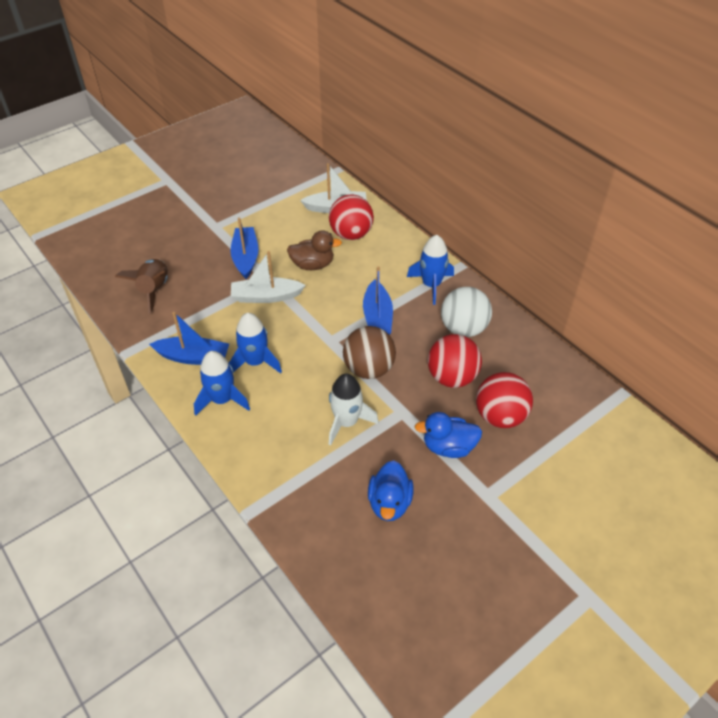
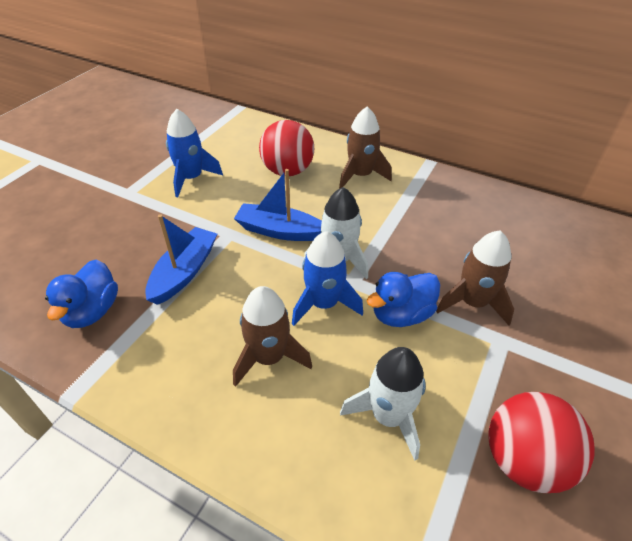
blue boat: [149,312,229,365] [230,217,259,279] [363,266,393,335] = 3 -> [145,214,217,305] [234,169,322,241] = 2
blue rocket: [194,351,250,416] [229,313,282,374] [407,235,454,305] = 3 -> [166,109,223,197] [292,231,363,326] = 2
brown ball: [343,326,396,379] = 1 -> none = 0
brown duck: [287,230,342,270] = 1 -> none = 0
brown rocket: [115,259,168,313] = 1 -> [233,286,312,387] [339,106,392,189] [436,230,514,325] = 3
red ball: [329,195,374,240] [428,334,482,388] [476,372,533,428] = 3 -> [259,120,314,176] [488,392,595,493] = 2
white ball: [441,287,492,337] = 1 -> none = 0
white boat: [231,251,306,303] [300,163,367,213] = 2 -> none = 0
white rocket: [329,374,379,446] = 1 -> [304,187,368,280] [340,347,426,461] = 2

